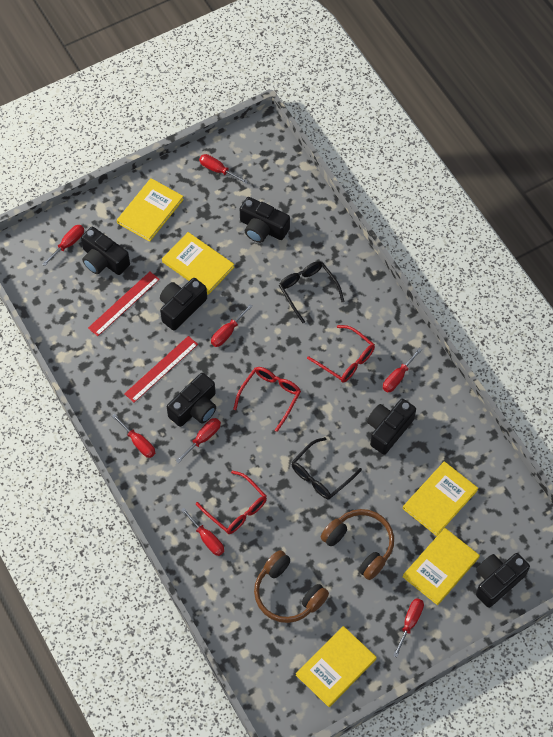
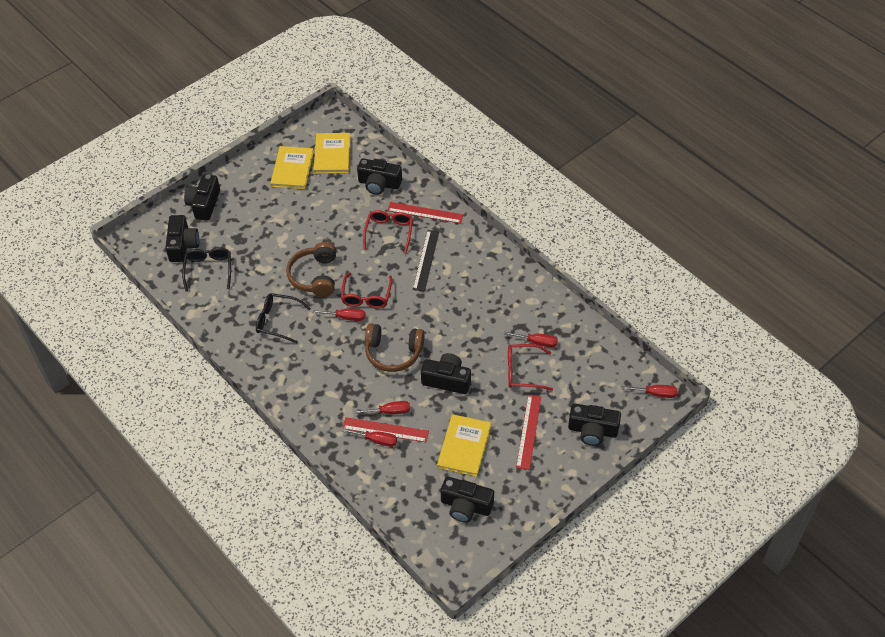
black ruler: none = 0 -> [413,230,439,292] = 1
red ruler: [88,272,160,336] [124,336,198,402] = 2 -> [342,417,429,442] [387,202,463,224] [516,395,541,470] = 3
red screwdriver: [42,225,84,266] [112,414,155,458] [176,418,221,463] [181,508,224,556] [199,154,248,184] [211,304,253,347] [383,348,422,392] [393,598,424,657] = 8 -> [313,309,365,321] [342,428,397,447] [354,401,410,414] [504,332,558,347] [621,385,677,398] = 5
yellow book: [117,178,184,242] [162,232,234,295] [296,626,377,707] [403,461,478,536] [403,528,480,605] = 5 -> [270,146,314,189] [314,133,351,174] [437,414,491,477] = 3

